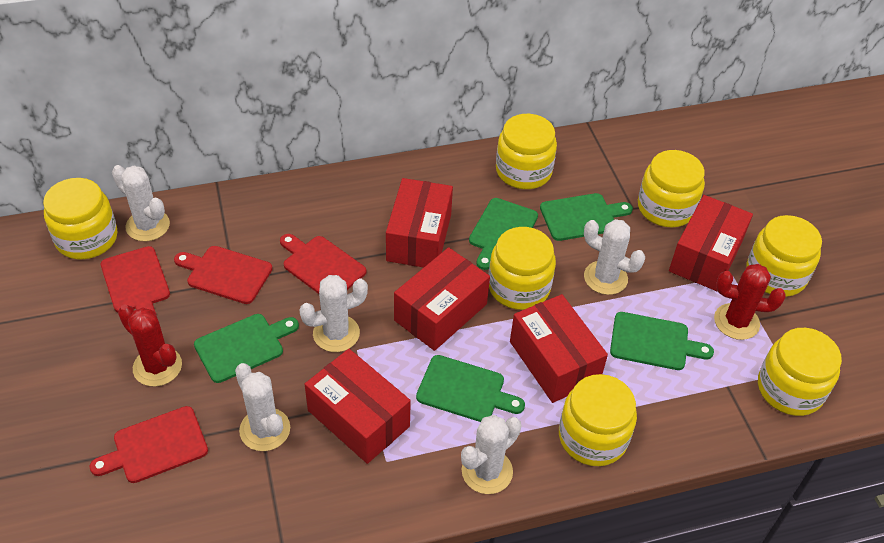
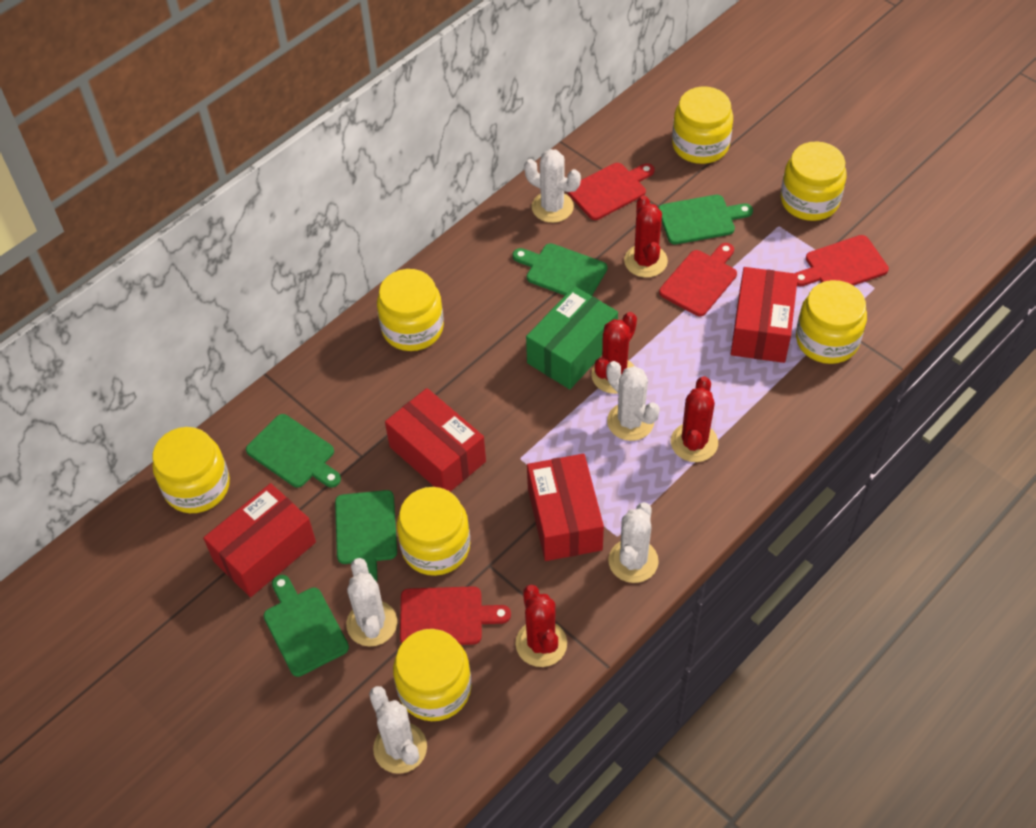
green box: none = 0 -> [526,286,618,389] = 1
red box: [305,349,411,464] [386,178,453,267] [394,247,490,351] [510,294,608,403] [669,195,753,292] = 5 -> [203,483,316,597] [385,388,486,492] [527,454,604,561] [731,267,798,363] = 4
red cactus: [118,305,182,387] [714,264,785,340] = 2 -> [516,585,567,667] [591,312,637,394] [624,195,668,278] [671,376,718,462] = 4

